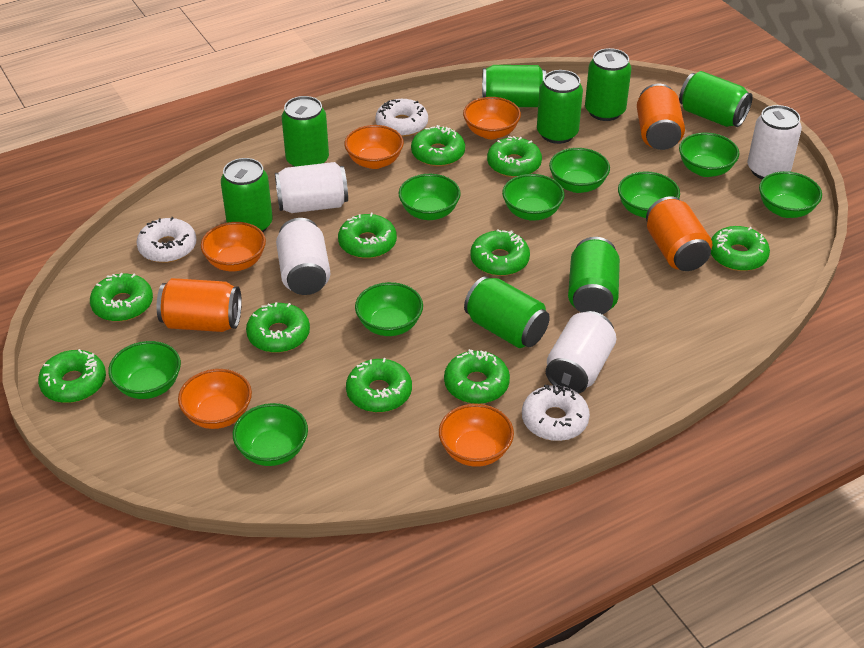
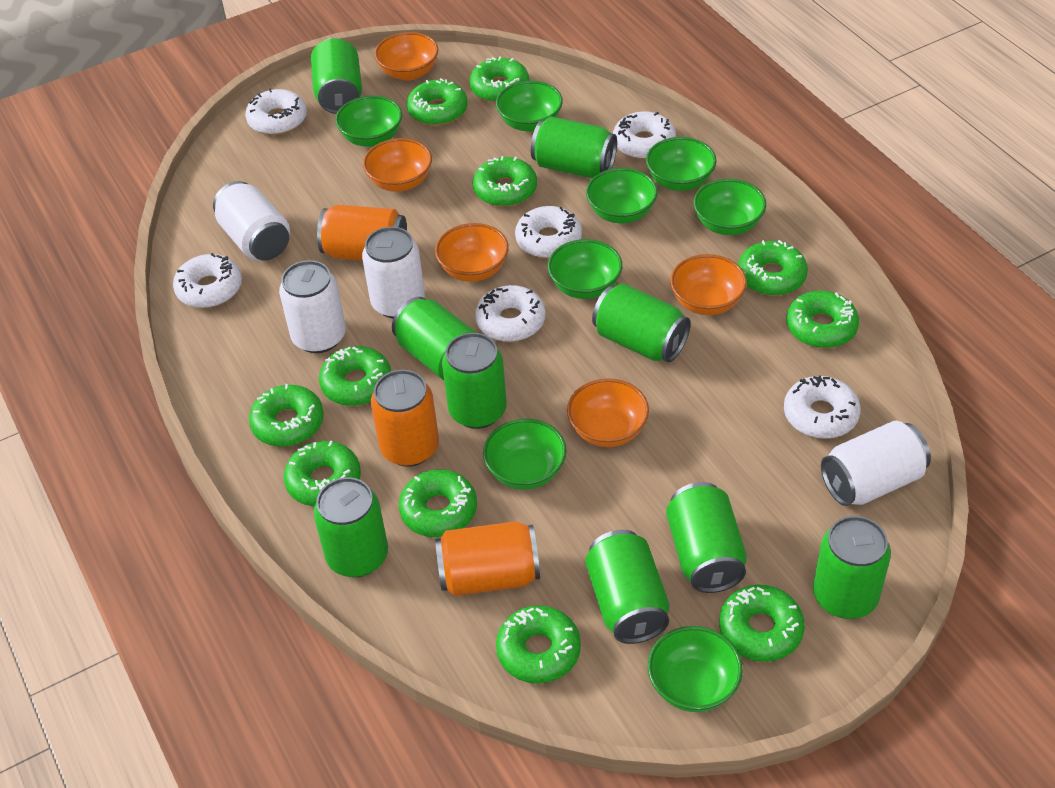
green bowl: [108,341,181,399] [233,403,308,466] [355,282,423,336] [399,174,461,220] [502,174,564,221] [549,148,610,193] [618,171,680,218] [679,132,739,177] [759,171,822,218] = 9 -> [335,96,402,147] [483,419,567,490] [496,81,563,132] [548,239,623,299] [586,168,658,223] [646,137,717,191] [648,626,743,712] [693,179,766,235] = 8
green can: [221,158,273,232] [282,96,329,167] [464,276,550,348] [482,65,546,107] [537,70,583,144] [568,237,620,314] [585,48,631,121] [679,71,753,127] = 8 -> [311,38,362,114] [314,477,388,577] [392,297,477,380] [442,333,507,429] [531,116,617,178] [585,530,669,644] [592,283,691,362] [666,482,747,593] [813,516,891,619] = 9
green donut: [38,349,106,403] [90,273,153,322] [246,302,310,353] [338,213,397,259] [346,358,412,412] [411,125,465,167] [444,349,510,404] [470,229,530,276] [487,136,542,178] [711,226,770,271] = 10 -> [249,384,324,447] [284,441,361,506] [319,346,391,406] [399,469,477,537] [407,78,468,126] [469,57,529,102] [473,156,537,207] [496,605,581,684] [719,585,805,662] [738,240,808,296] [786,291,859,348] = 11
white donut: [136,217,197,263] [375,99,428,137] [522,384,590,441] = 3 -> [173,253,242,308] [245,88,307,135] [475,285,546,342] [515,206,582,258] [613,111,676,159] [784,376,861,439] = 6

